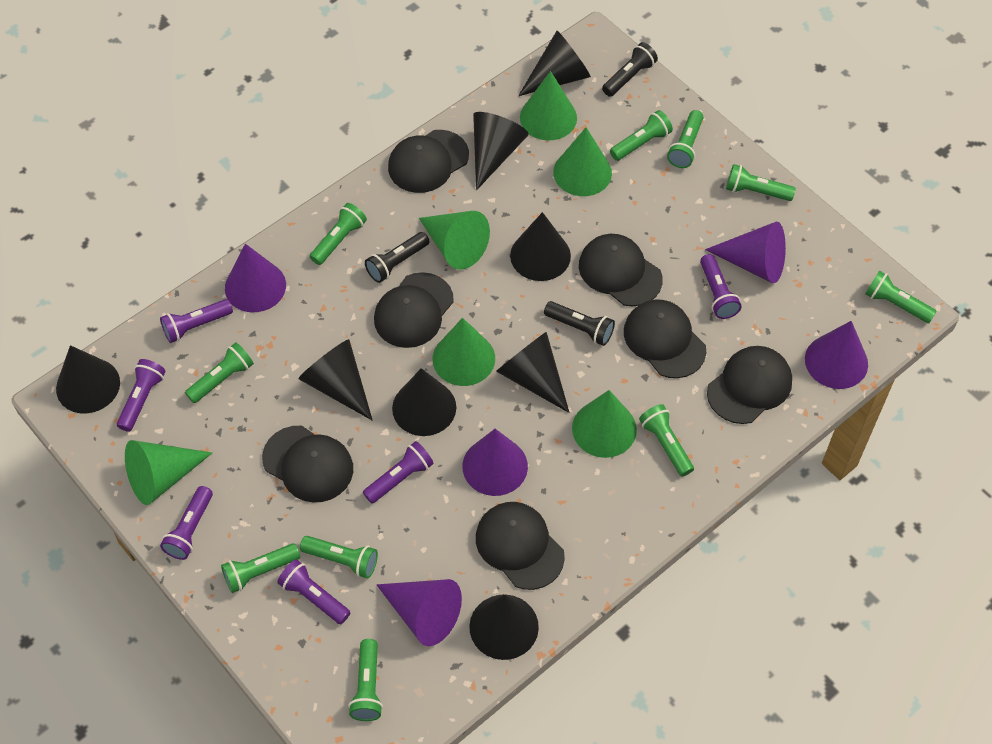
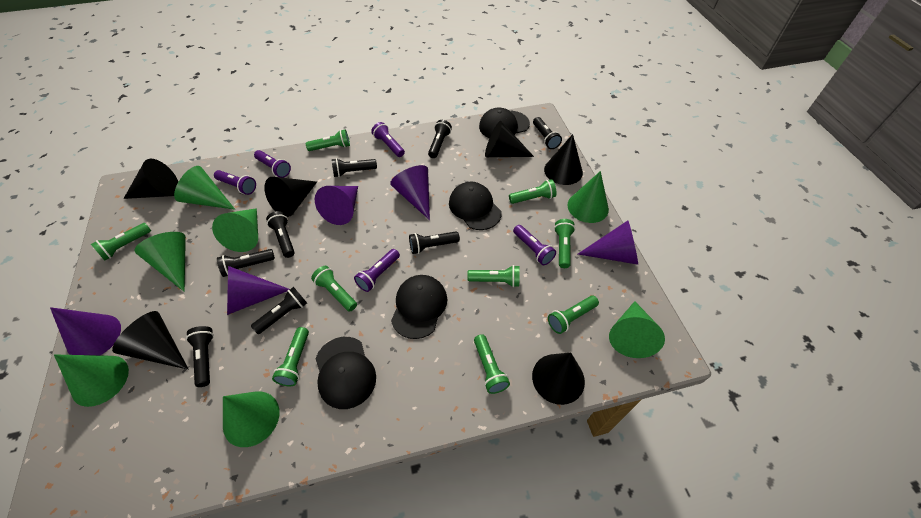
black cap: [262,426,353,503] [374,272,454,348] [388,130,469,193] [476,502,565,590] [579,234,663,307] [624,299,706,378] [707,346,792,424] = 7 -> [315,337,376,409] [391,275,447,339] [449,182,502,230] [479,108,530,138] = 4
black cone: [56,345,120,413] [298,339,373,421] [392,368,456,436] [469,594,539,660] [473,112,529,190] [496,332,570,413] [510,212,571,281] [518,31,591,96] = 8 -> [112,311,189,370] [123,159,178,199] [264,177,317,217] [485,121,534,157] [532,353,585,405] [544,134,583,185] = 6
black flashlight: [365,232,429,283] [544,301,615,346] [602,42,658,97] = 3 -> [186,326,214,387] [217,249,275,277] [251,287,307,334] [266,211,295,258] [331,158,377,177] [409,232,460,254] [428,120,452,158] [533,117,562,149] = 8
green cone: [125,440,212,505] [419,211,490,269] [433,318,495,386] [520,71,577,140] [553,127,612,196] [572,390,637,458] = 6 -> [54,354,129,407] [134,232,186,292] [174,166,235,210] [212,208,258,252] [223,391,279,447] [567,171,609,223] [609,301,665,358] = 7
green flashlight: [185,342,254,403] [221,543,300,593] [300,536,378,578] [310,203,367,265] [348,639,383,721] [610,110,673,161] [639,404,694,477] [667,110,703,168] [726,164,796,201] [865,271,937,323] = 10 -> [91,223,151,261] [272,327,309,386] [306,129,350,151] [311,266,357,312] [467,265,519,287] [474,334,510,394] [509,179,557,204] [548,296,599,334] [554,219,575,268] = 9
purple flashlight: [117,359,166,432] [160,299,233,343] [160,486,213,560] [277,559,350,624] [363,441,434,504] [700,254,742,319] = 6 -> [214,170,256,195] [254,150,291,178] [354,249,400,292] [371,122,405,157] [513,225,556,265] = 5

